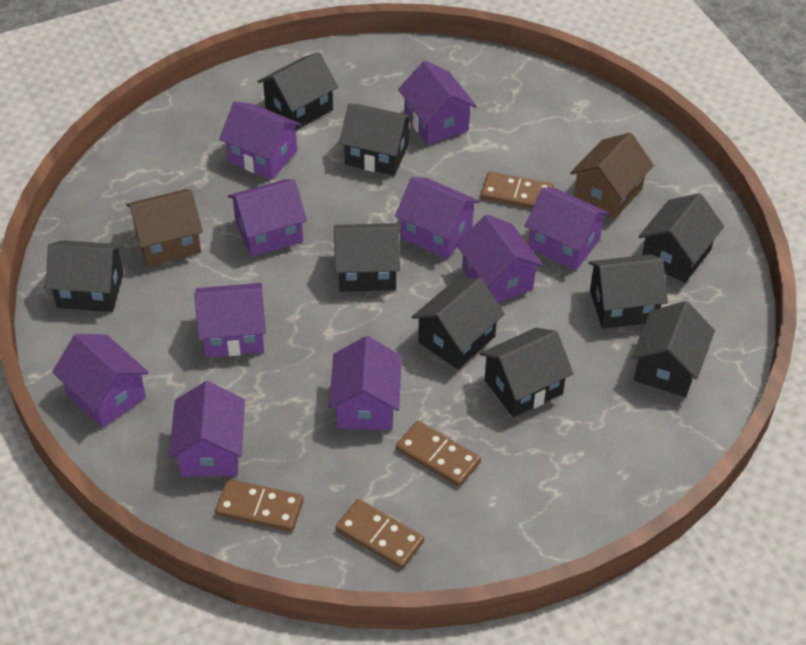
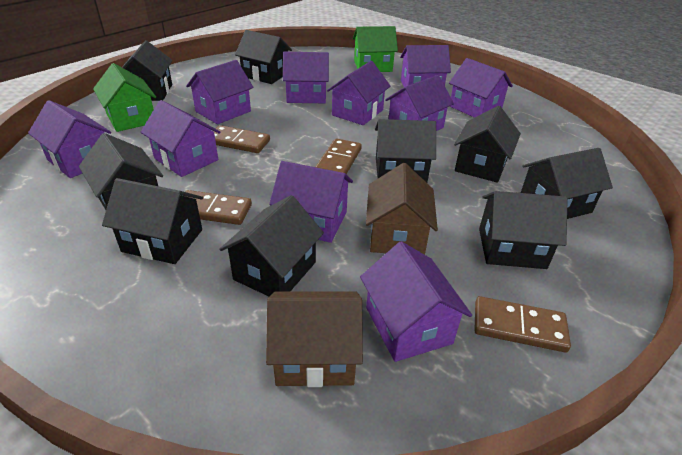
green house: none = 0 -> [93,63,156,132] [353,26,398,72] = 2

